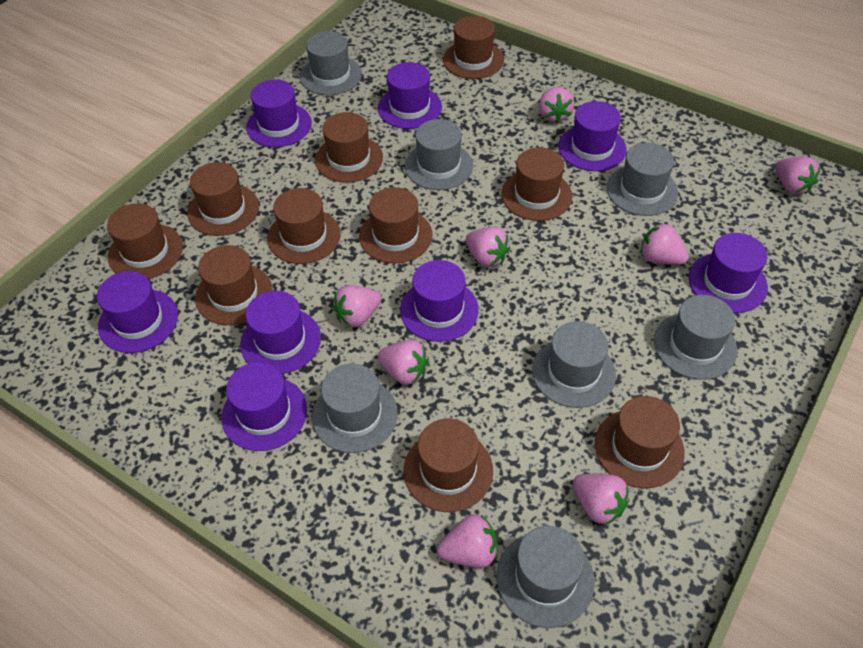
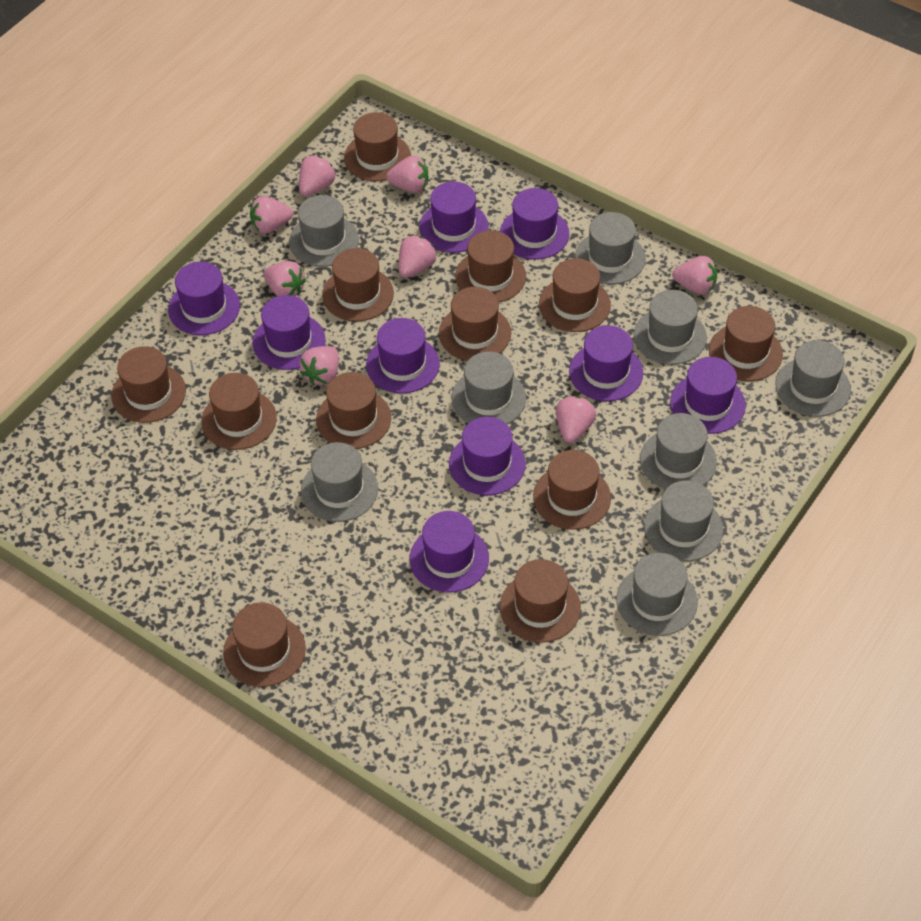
brown hat: [107,203,183,279] [187,162,259,236] [195,245,273,325] [267,188,341,264] [315,112,383,183] [359,187,432,264] [404,419,493,512] [443,16,504,79] [501,147,572,221] [595,396,685,488] = 10 -> [111,346,186,423] [201,373,277,450] [223,602,306,687] [316,372,391,449] [322,248,394,321] [344,112,411,181] [439,287,511,361] [455,230,526,302] [500,559,581,643] [533,450,611,530] [539,258,611,332] [709,306,783,381] = 12
grey hat: [300,31,362,95] [312,364,398,453] [405,119,473,190] [497,526,595,628] [532,321,616,408] [607,143,678,216] [654,295,737,380] = 7 -> [289,195,359,267] [301,442,378,522] [451,352,526,424] [575,212,646,284] [616,553,698,636] [634,290,707,365] [640,413,717,489] [644,481,723,561] [776,340,851,417] = 9
purple hat: [97,271,178,353] [221,362,307,451] [240,291,321,374] [246,80,312,147] [378,62,442,129] [400,260,479,342] [558,101,627,171] [689,233,768,313] = 8 -> [168,262,240,335] [253,295,326,370] [366,318,440,394] [410,511,489,592] [419,181,489,253] [449,417,526,495] [500,188,569,260] [569,325,643,401] [670,357,746,434] = 9

